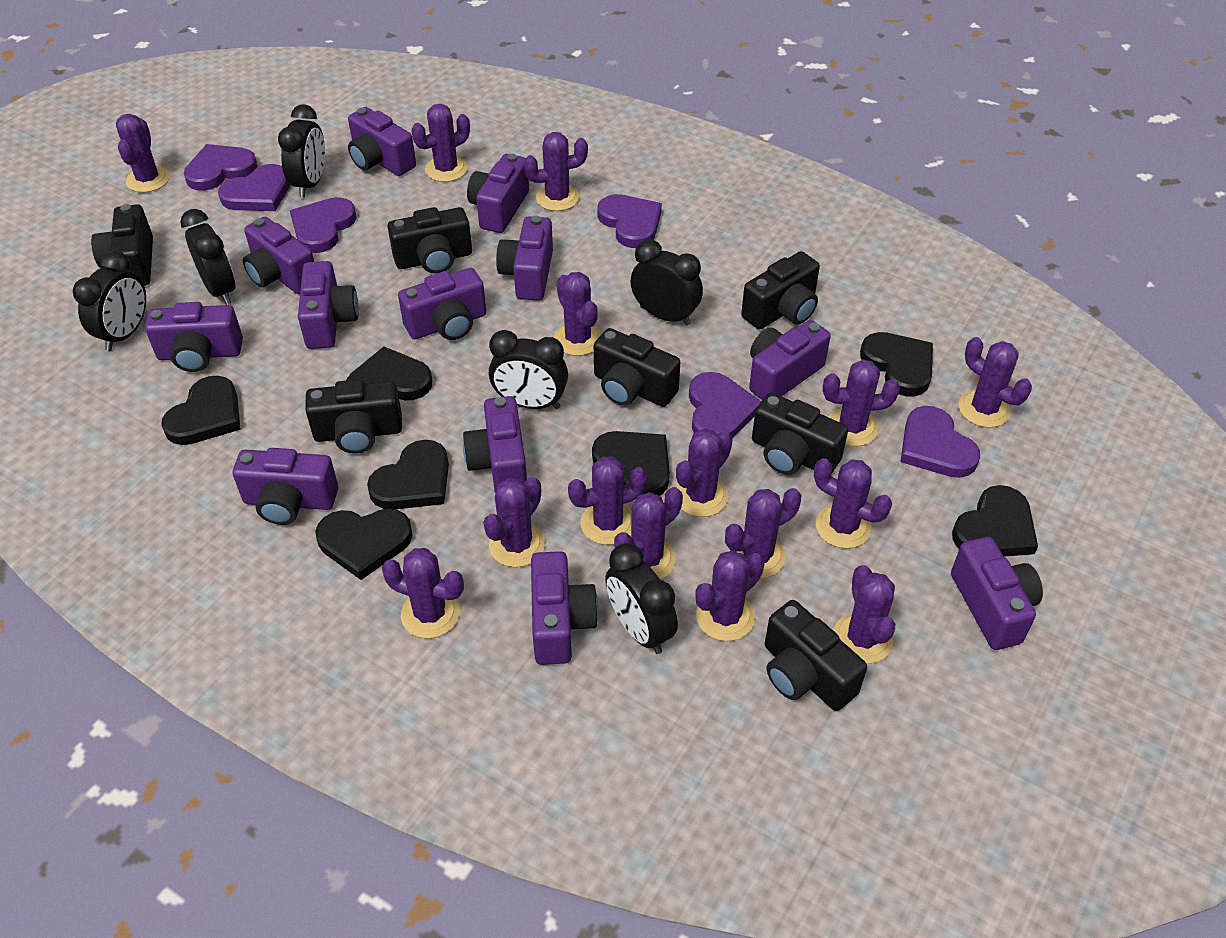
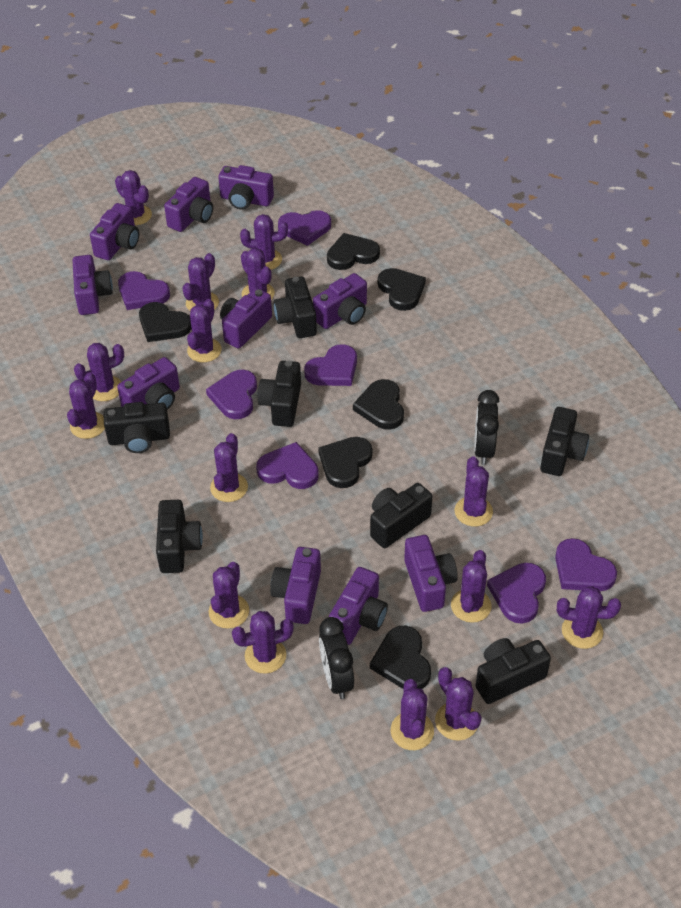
black clock: [73,251,146,351] [180,209,235,305] [278,104,325,198] [489,330,568,409] [605,543,678,654] [630,239,703,326] = 6 -> [319,617,354,699] [474,390,499,465] = 2
black heart: [161,376,241,445] [315,508,413,580] [346,346,433,400] [367,440,449,509] [592,431,670,496] [860,332,933,397] [952,485,1038,557] = 7 -> [139,302,192,342] [318,437,373,488] [327,233,380,270] [353,379,404,430] [370,626,431,689] [377,268,426,311] = 6
purple camera: [145,302,243,372] [233,448,338,525] [243,217,314,294] [298,261,359,349] [348,107,416,176] [398,268,486,340] [463,396,527,493] [467,154,529,233] [496,216,553,301] [531,551,599,665] [749,320,831,400] [951,537,1043,650] = 12 -> [73,255,113,315] [90,203,139,260] [117,357,180,410] [164,177,213,232] [218,165,274,210] [220,288,272,349] [270,547,321,624] [313,273,367,329] [329,567,388,645] [404,535,458,612] = 10
purple heart: [184,144,258,191] [218,164,290,211] [290,197,357,253] [597,194,662,248] [689,372,761,439] [901,406,980,478] = 6 -> [118,271,170,310] [206,370,257,419] [256,442,319,489] [278,210,331,246] [304,344,357,386] [487,563,546,624] [555,538,617,591] = 7

